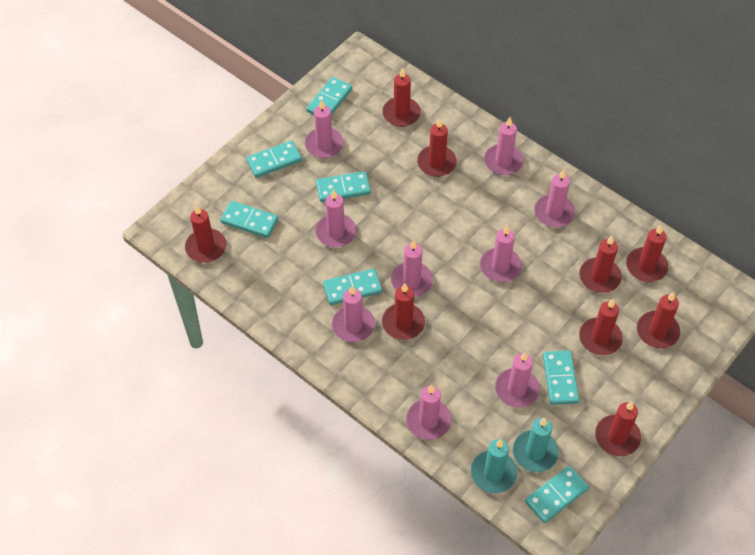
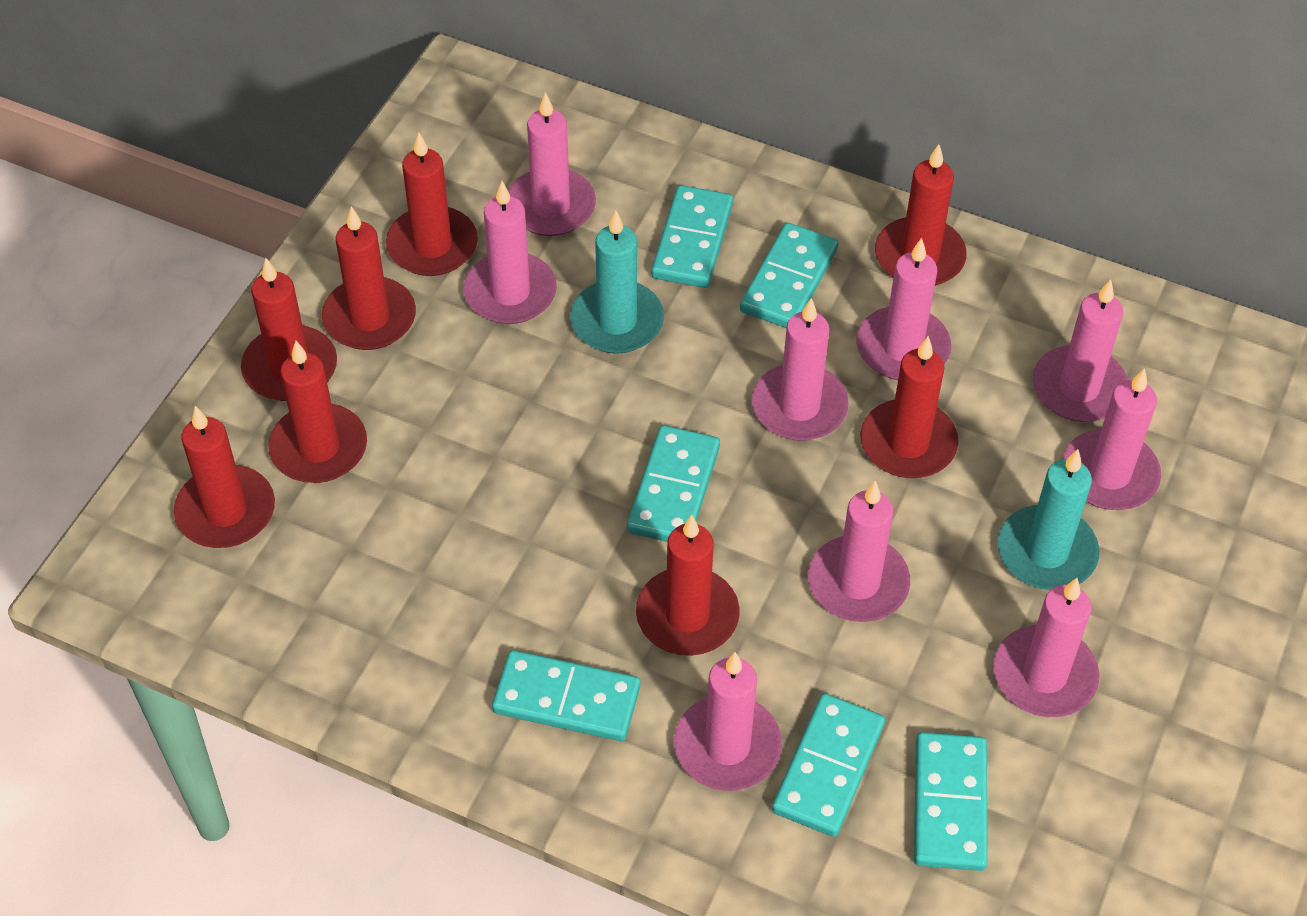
red candle: [185,205,226,263] [382,68,421,127] [382,283,425,340] [417,119,457,177] [579,236,622,293] [579,299,623,355] [595,402,641,456] [626,224,668,282] [637,292,680,348] = 9 -> [174,406,275,548] [241,258,337,401] [268,341,367,483] [322,206,416,350] [386,133,478,276] [636,515,740,656] [860,336,959,478] [875,144,967,286] = 8
turquoise domino: [220,201,278,238] [246,141,302,178] [306,77,352,115] [316,171,371,202] [323,269,382,305] [525,466,589,523] [543,351,579,405] = 7 -> [492,650,640,741] [627,425,720,542] [651,185,733,288] [740,222,839,328] [772,693,885,837] [914,732,988,871] = 6

